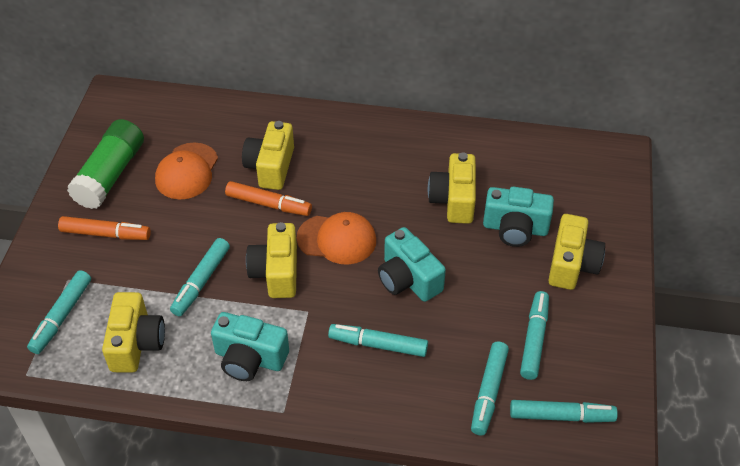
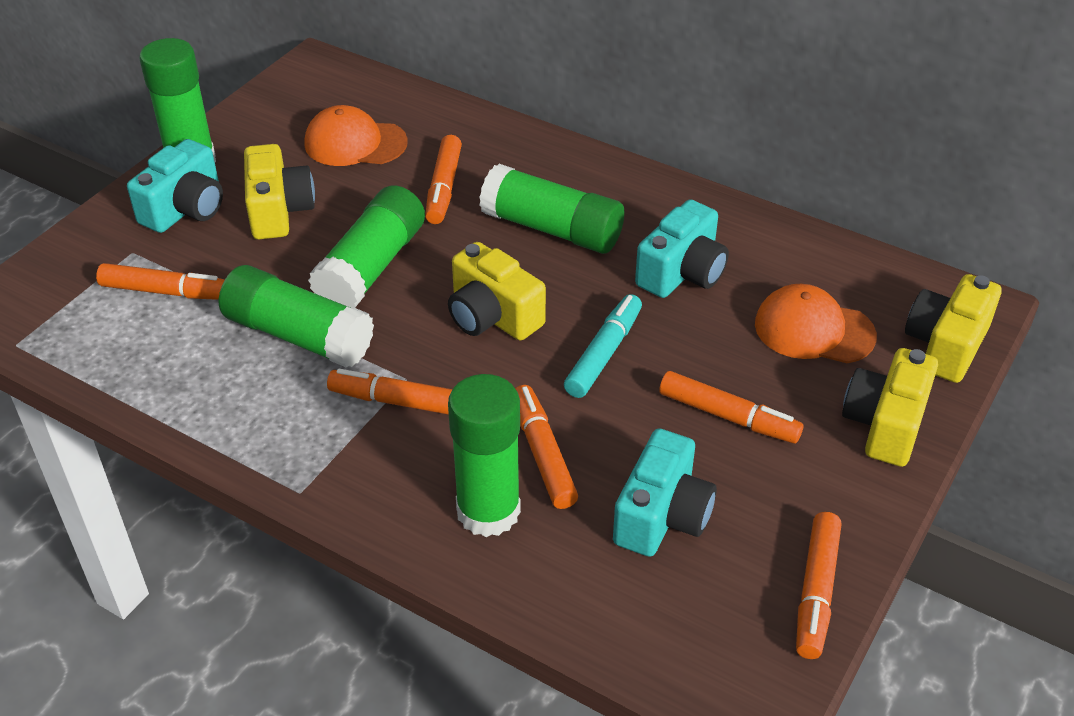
green glue stick: [67,119,144,209] = 1 -> [139,38,216,162] [219,265,374,367] [308,185,425,308] [448,374,521,537] [479,164,624,254] = 5
orange marker: [58,216,151,240] [225,181,312,216] = 2 -> [96,263,225,300] [327,369,453,415] [425,135,462,224] [515,385,578,509] [659,371,803,444] [796,512,841,659] = 6
turquoise marker: [27,270,91,354] [170,238,230,316] [328,324,428,357] [471,342,509,435] [510,400,618,423] [520,291,549,380] = 6 -> [564,294,642,398] = 1
yellow camera: [102,292,165,373] [242,121,294,190] [246,222,297,298] [428,153,476,224] [548,214,605,290] = 5 -> [244,144,315,239] [448,242,546,340] [842,348,938,467] [905,274,1002,383] = 4

